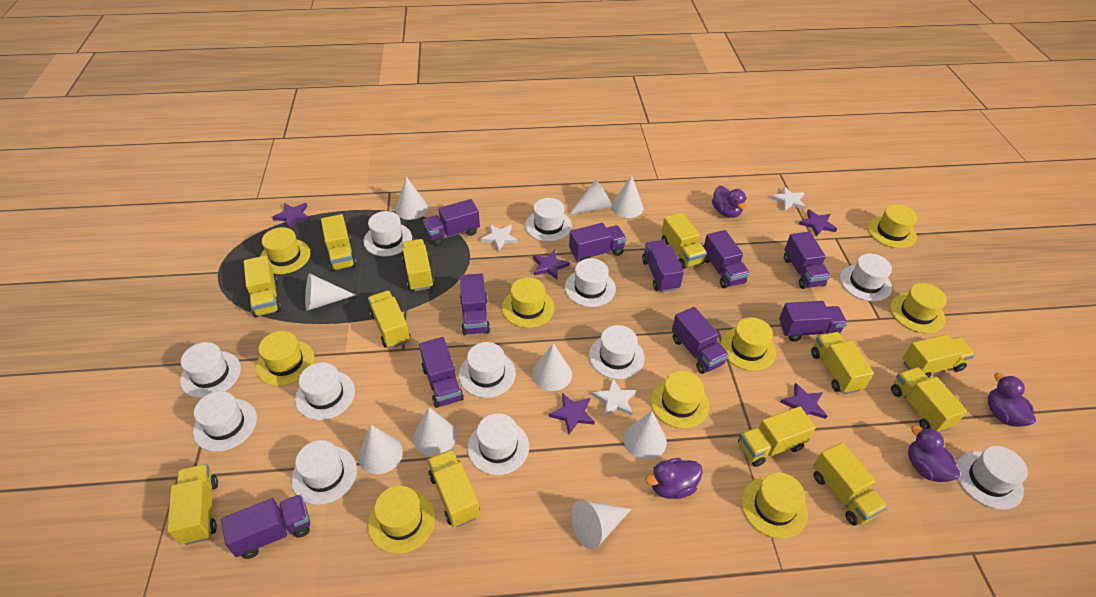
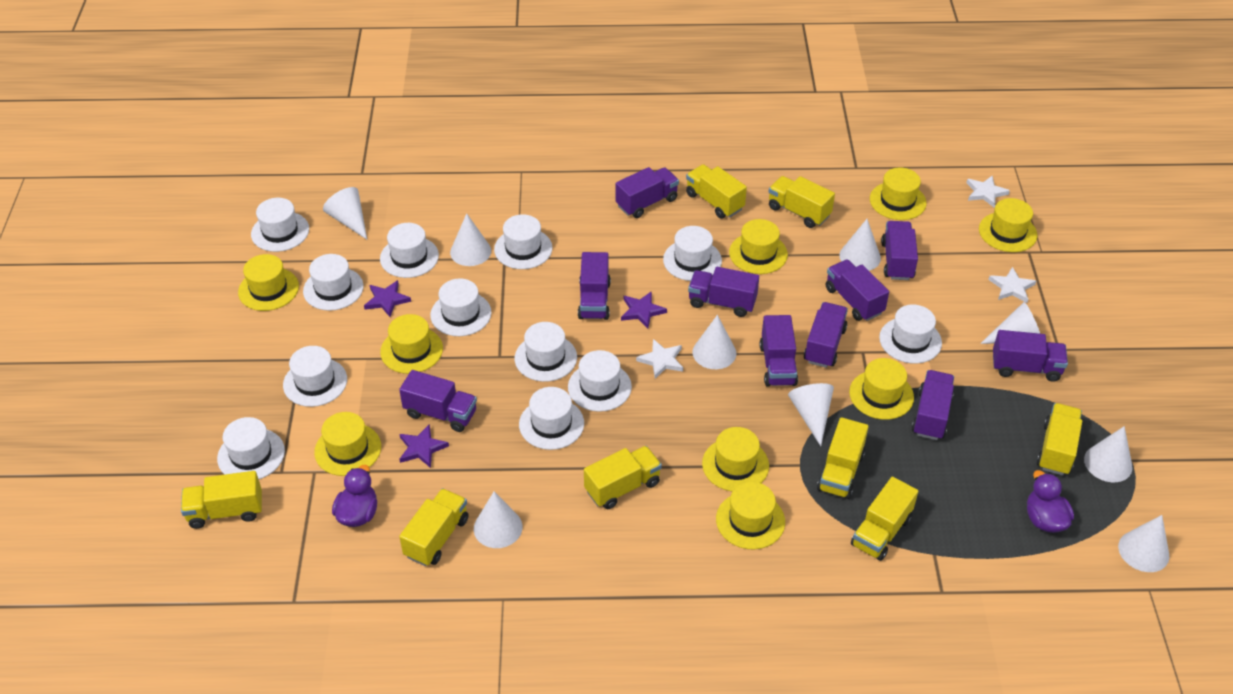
purple duck: [646,458,703,499] [712,185,747,218] [908,425,960,482] [988,373,1036,427] = 4 -> [332,465,377,527] [1027,470,1074,533] = 2
purple star: [272,203,310,228] [533,250,570,279] [549,393,595,434] [780,383,827,419] [799,209,837,237] = 5 -> [364,280,411,317] [399,425,449,468] [621,291,667,328] = 3
yellow truck: [167,464,218,545] [244,255,282,317] [321,214,357,272] [368,291,411,348] [402,239,434,291] [428,449,480,527] [661,212,707,269] [738,406,816,467] [811,332,874,394] [813,442,888,526] [891,367,967,432] [903,334,975,378] = 12 -> [181,471,262,529] [399,488,469,566] [584,446,662,509] [686,164,747,219] [768,176,835,228] [817,417,869,499] [851,477,918,561] [1037,403,1082,476] = 8

